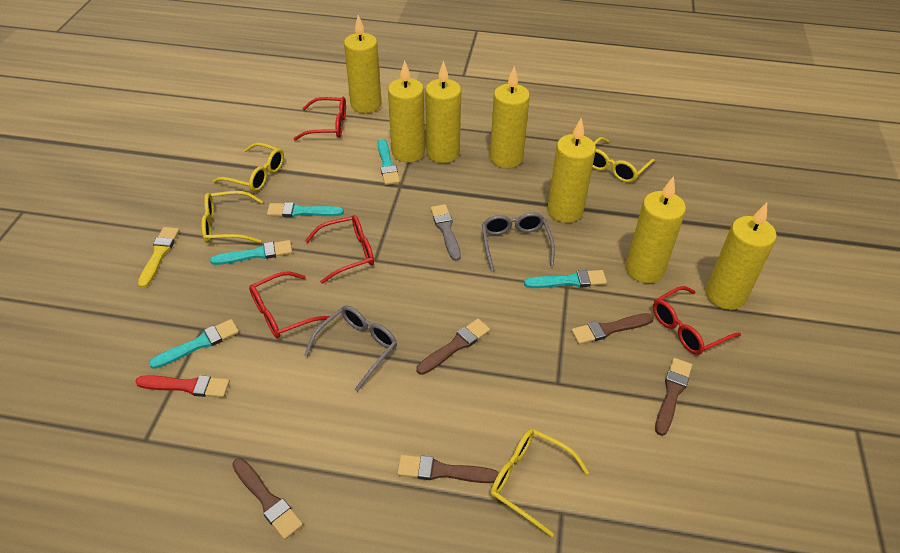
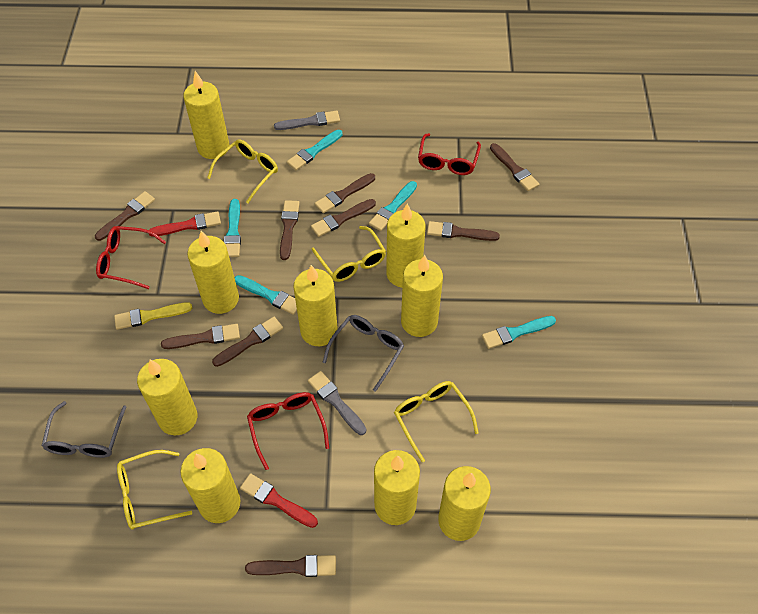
brown brush: [232,458,303,540] [397,455,499,483] [416,319,490,375] [571,313,654,344] [655,358,692,436] = 5 -> [95,191,155,241] [161,324,240,349] [212,317,283,367] [245,555,336,577] [280,200,300,260] [311,199,376,237] [315,173,375,213] [427,221,500,241] [490,143,539,191] = 9
grey brush: [431,204,461,261] = 1 -> [274,111,340,130] [308,371,367,435] = 2
red brush: [135,375,230,397] = 1 -> [149,211,221,237] [240,473,318,528] = 2
red glasses: [249,271,330,339] [294,97,346,141] [305,215,374,284] [653,286,741,355] = 4 -> [96,226,166,289] [247,392,329,470] [418,133,481,175] = 3
yellow candle: [344,15,382,113] [388,60,425,162] [425,61,461,163] [490,66,530,168] [547,118,596,223] [626,176,686,283] [706,203,777,310] = 7 -> [137,359,197,435] [181,448,240,523] [183,71,229,159] [187,231,239,314] [293,265,338,346] [374,450,420,525] [386,204,425,288] [401,255,443,337] [438,466,491,541] = 9

